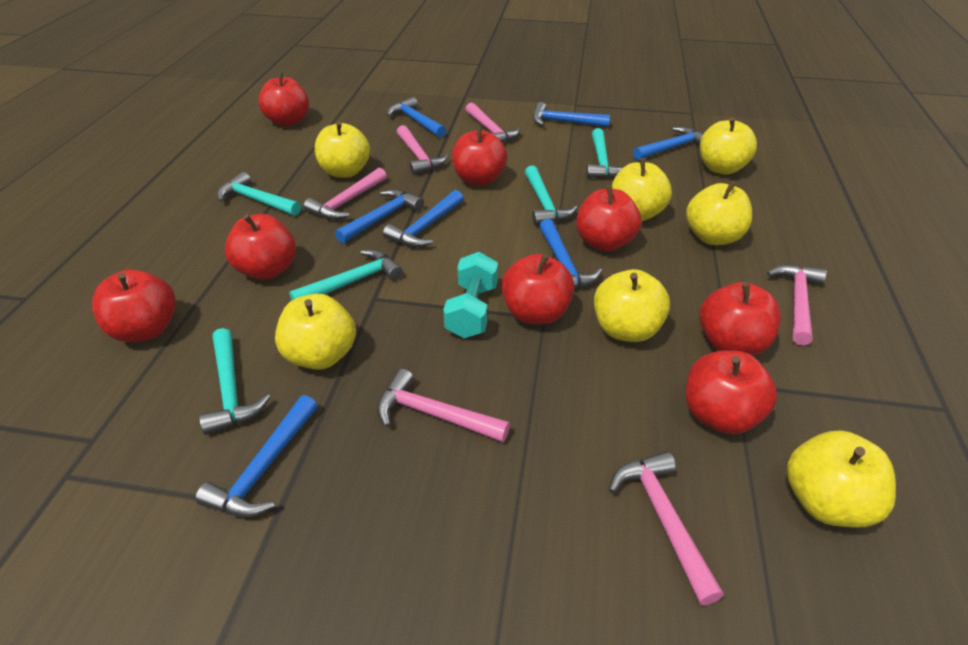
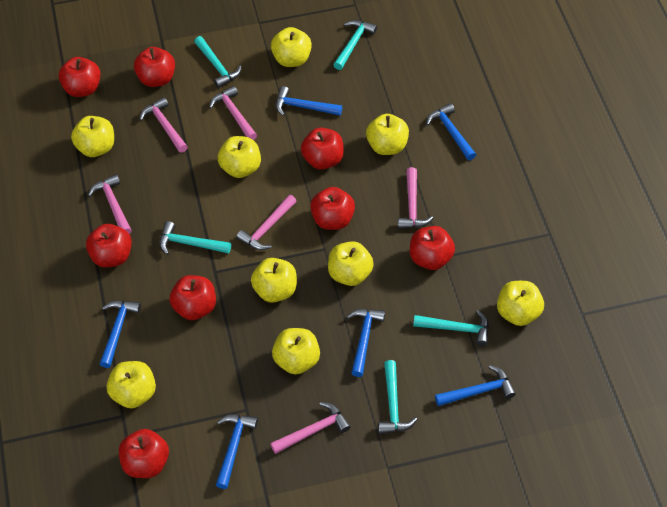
blue hammer: [195,395,318,517] [335,189,424,244] [383,190,464,247] [387,97,446,138] [533,102,610,127] [539,219,602,288] [633,127,703,160] = 7 -> [100,301,141,368] [216,414,258,489] [275,86,342,116] [347,309,385,377] [426,103,476,160] [435,365,516,406] = 6
turquoise dumbbell: [443,252,498,338] = 1 -> none = 0
yellow apple: [275,294,356,370] [315,121,370,178] [594,269,670,342] [612,158,672,221] [686,181,752,245] [700,117,757,174] [787,431,896,528] = 7 -> [71,116,114,157] [107,361,156,408] [218,136,261,178] [251,258,297,303] [271,27,312,67] [272,328,320,374] [328,241,374,286] [366,114,409,155] [497,281,544,326] = 9

